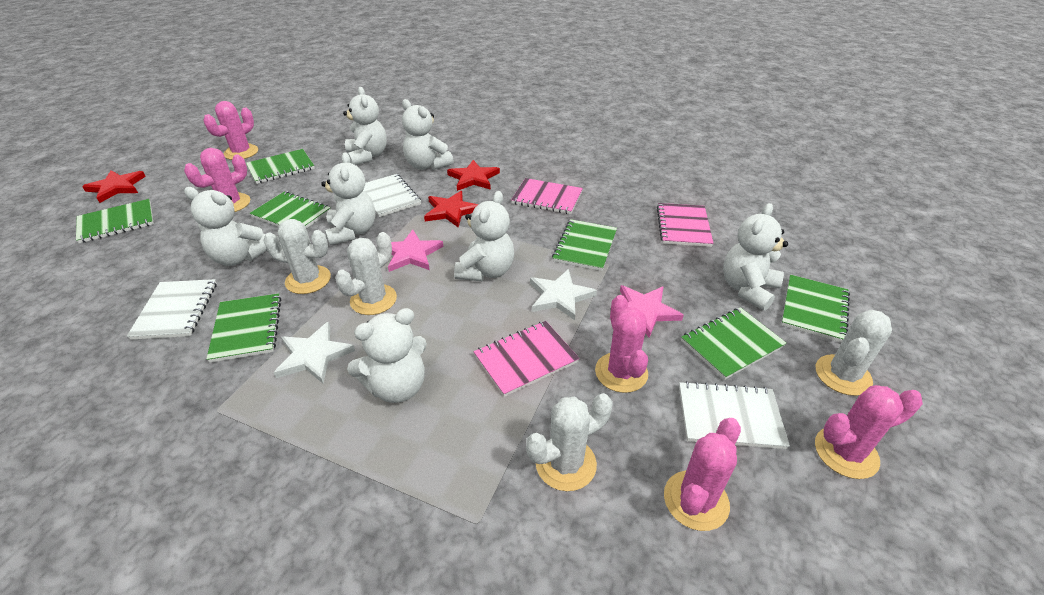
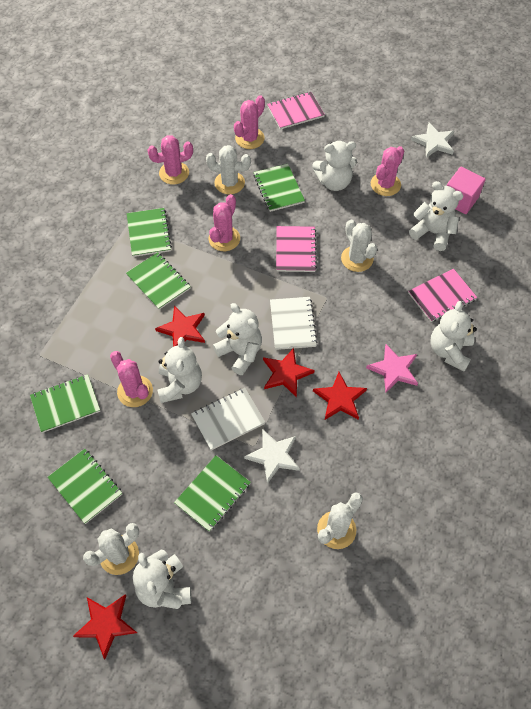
green notebook: [76,199,154,243] [206,293,281,363] [246,149,315,184] [250,191,331,228] [552,219,617,271] [681,307,787,380] [781,275,850,342] = 7 -> [30,374,100,433] [48,449,122,524] [126,252,191,310] [127,208,172,257] [174,455,251,532] [253,164,305,212] = 6
pink cube: none = 0 -> [447,167,486,214] = 1
pink star: [388,230,443,272] [610,285,684,338] = 2 -> [366,344,418,392] = 1
red star: [82,170,146,203] [424,191,479,228] [447,160,500,191] = 3 -> [73,595,137,659] [155,306,205,347] [263,348,315,398] [313,372,367,420] = 4
white notebook: [127,279,217,340] [363,174,421,217] [679,381,790,449] = 3 -> [191,388,265,450] [270,297,318,350] = 2
white teddy bear: [184,187,267,266] [321,152,376,245] [343,87,387,165] [347,308,427,403] [402,99,454,170] [454,191,514,281] [723,203,788,311] = 7 -> [133,550,191,609] [158,337,202,403] [213,303,262,375] [312,141,357,191] [409,181,463,251] [431,301,477,372] = 6

